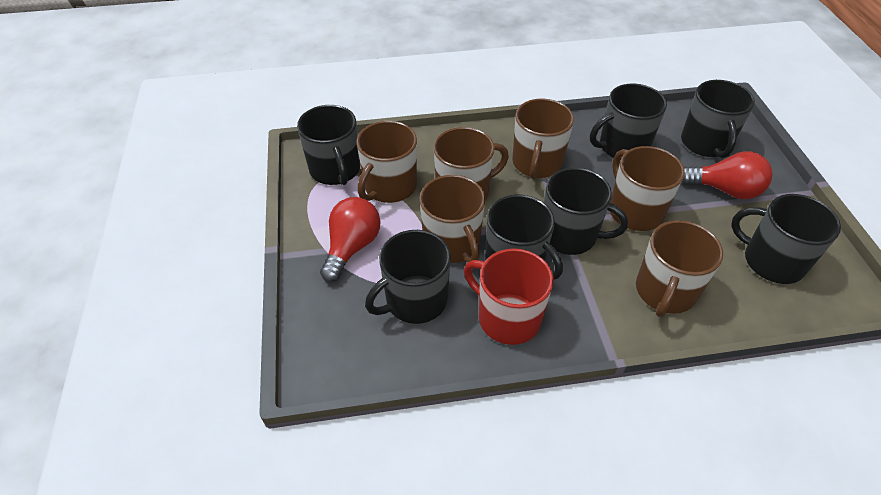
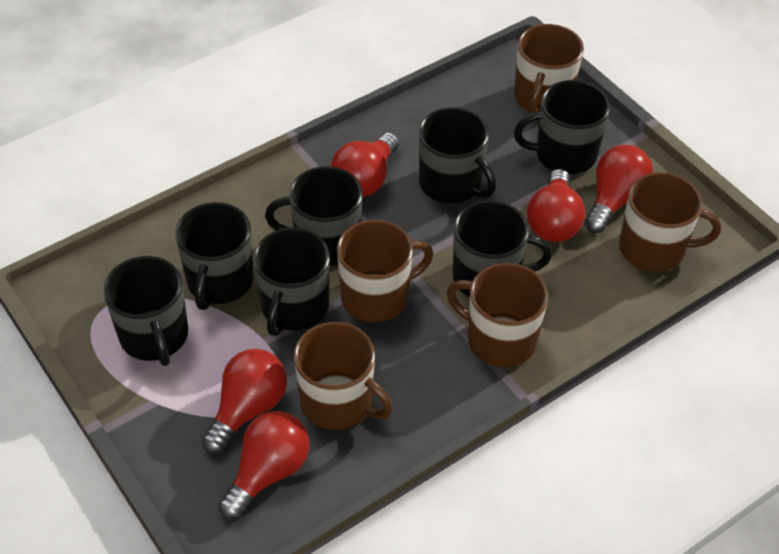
brown mug: [357,121,417,203] [420,175,485,263] [434,127,509,200] [512,98,574,179] [610,146,685,231] [636,220,723,317] = 6 -> [294,322,393,430] [337,220,433,322] [447,263,548,367] [514,24,584,114] [619,172,721,272] = 5
red light bulb: [320,197,381,282] [682,151,772,199] = 2 -> [201,349,287,454] [218,411,310,519] [331,133,399,197] [527,169,585,242] [585,145,653,233] = 5
red mug: [464,248,553,345] = 1 -> none = 0

